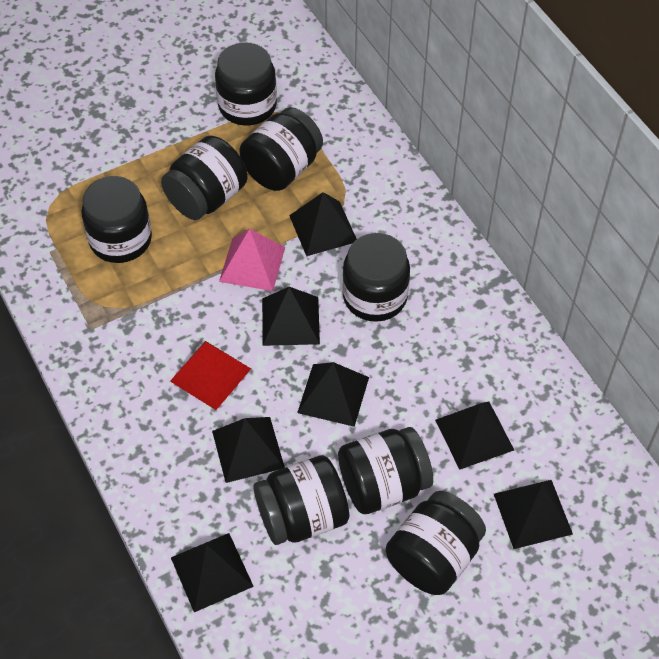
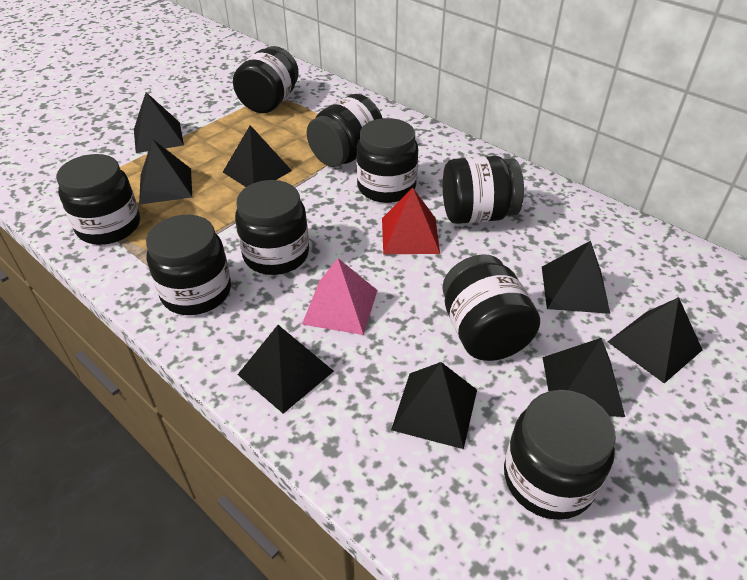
black jar: [81,176,152,263] [161,136,247,220] [215,42,277,126] [239,107,323,191] [253,455,349,545] [338,427,433,514] [342,233,410,322] [386,491,486,595] = 8 -> [56,154,140,245] [146,215,231,315] [233,46,299,113] [235,180,309,275] [307,94,382,167] [356,118,418,203] [442,254,540,361] [443,156,524,224] [504,390,616,520] = 9
black pyramid: [171,533,254,612] [212,417,285,483] [262,287,320,346] [289,192,357,256] [297,362,369,427] [435,401,514,470] [494,480,573,549] = 7 -> [134,92,184,153] [139,139,192,205] [223,125,292,187] [237,325,334,414] [391,362,477,449] [542,241,610,314] [543,338,625,417] [608,297,703,383] = 8

